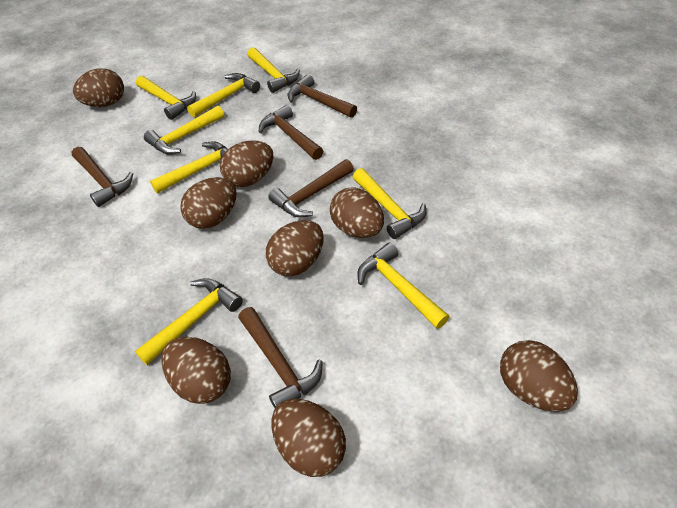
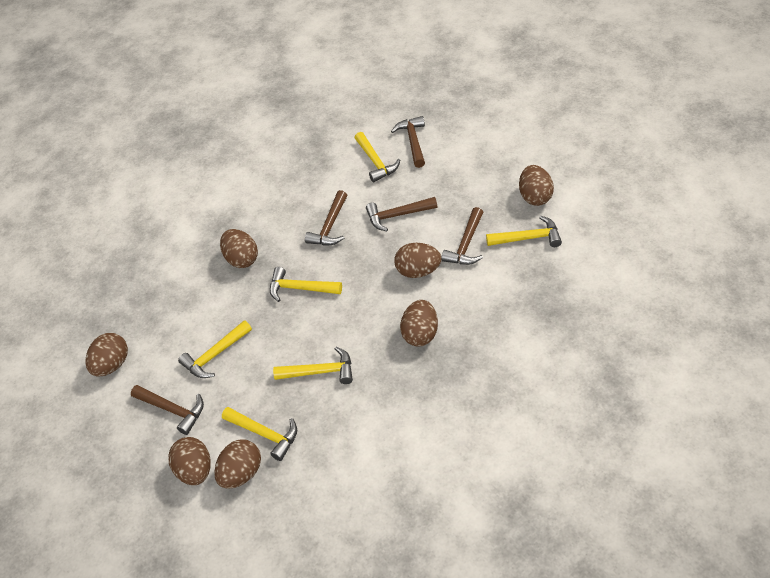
brown egg: [73,68,124,107] [162,337,231,404] [180,177,237,229] [220,140,273,187] [266,220,324,276] [271,399,346,477] [330,187,384,238] [500,340,578,412] = 8 -> [86,333,128,377] [168,437,211,485] [214,440,261,489] [220,229,258,268] [394,243,441,278] [400,300,438,346] [519,165,554,206] = 7
yellow hammer: [135,278,243,365] [136,76,196,120] [144,106,224,154] [150,141,228,193] [187,73,260,117] [247,47,300,93] [353,168,426,239] [357,242,449,329] = 8 -> [178,320,252,378] [222,407,297,461] [270,267,342,302] [273,347,353,384] [355,132,400,182] [486,216,562,247] = 6

